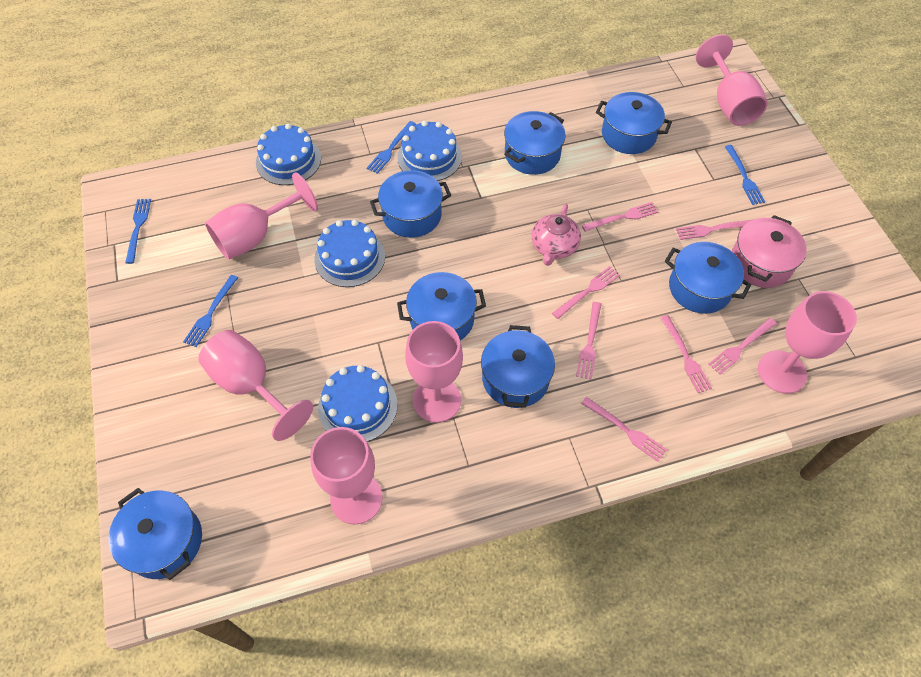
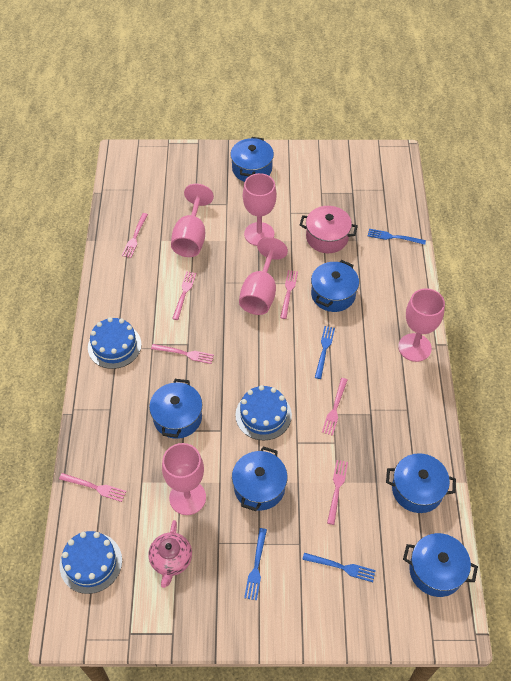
blue cake: [256,124,321,185] [314,220,385,287] [318,365,397,442] [397,121,462,181] = 4 -> [60,531,122,594] [88,317,142,369] [235,385,292,441] = 3
blue pot: [108,488,202,580] [370,170,451,238] [397,272,486,341] [481,325,555,408] [504,111,566,175] [596,92,672,154] [665,242,751,314] = 7 -> [149,379,202,439] [230,137,274,182] [232,447,288,511] [311,260,359,312] [386,453,456,513] [403,533,478,597] = 6
pink goblet: [198,330,313,441] [205,172,318,260] [310,427,383,524] [405,321,463,423] [696,34,768,126] [758,291,857,394] = 6 -> [162,443,206,515] [171,184,214,257] [239,237,288,315] [243,173,277,246] [398,288,445,362] = 5

